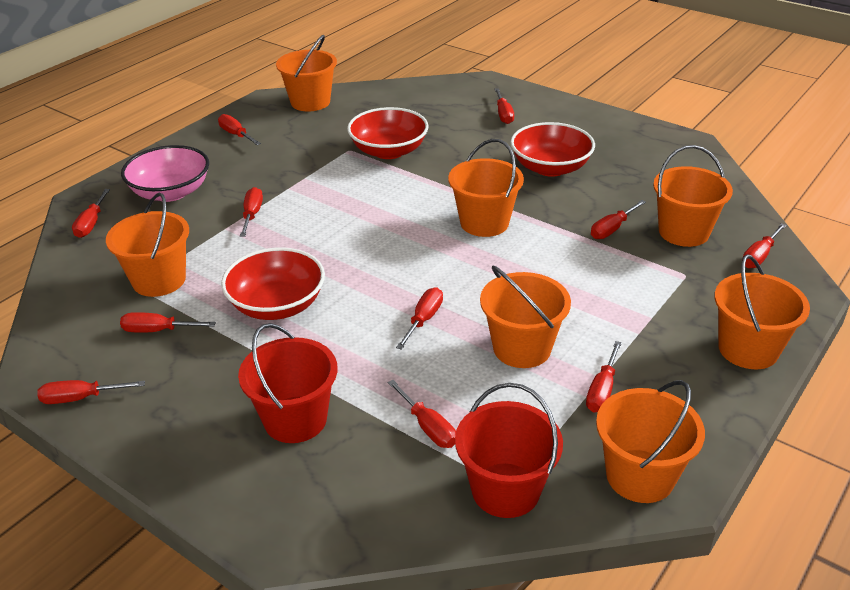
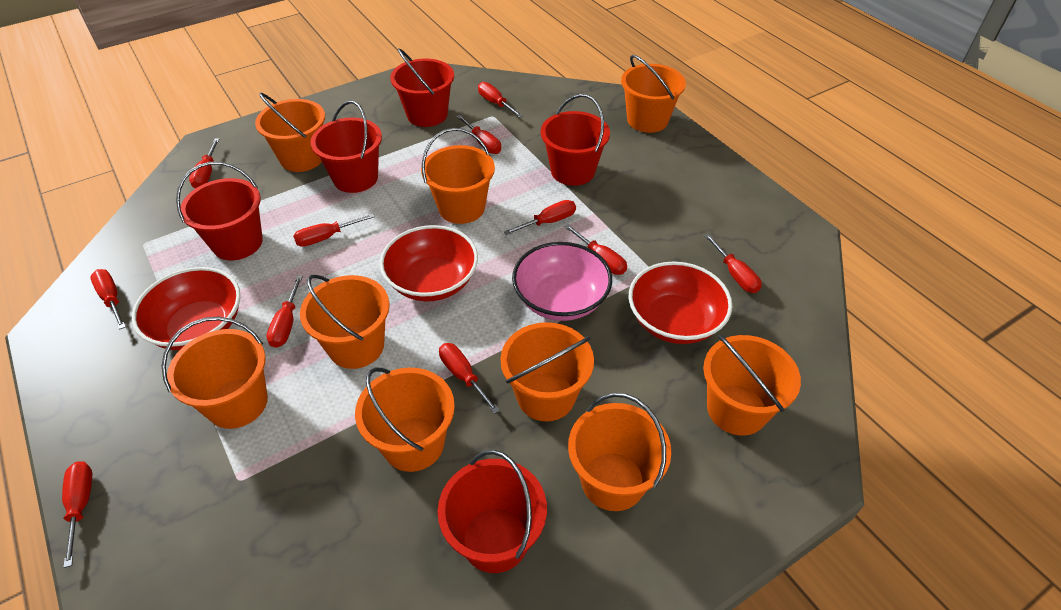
orange bucket: [106,193,189,297] [276,35,337,112] [448,139,524,237] [480,266,571,368] [596,380,705,503] [653,145,733,247] [714,254,810,369] = 7 -> [162,317,268,429] [255,93,325,172] [300,274,390,369] [355,367,455,472] [421,128,495,224] [500,322,594,421] [568,393,672,511] [621,55,686,133] [703,335,801,436] = 9
red bucket: [238,323,337,443] [455,383,563,518] = 2 -> [176,162,263,260] [310,101,382,193] [390,48,454,127] [438,450,547,573] [541,94,610,186] = 5

